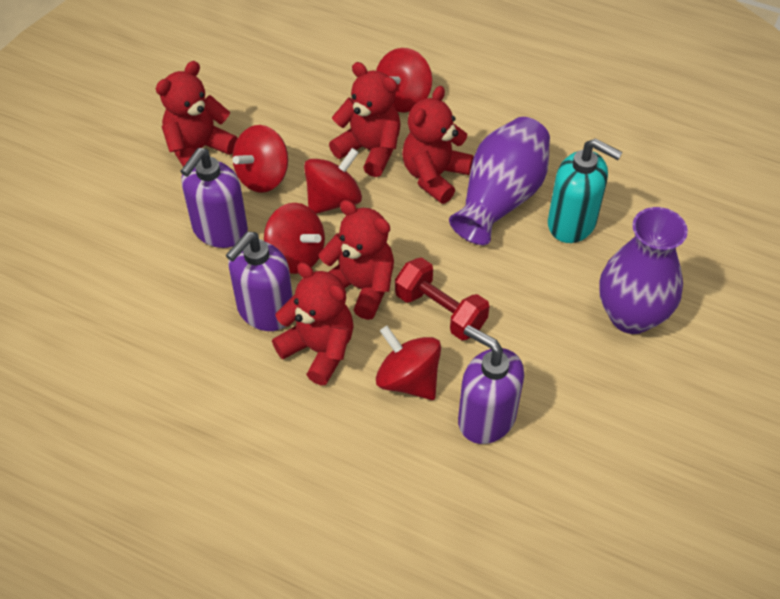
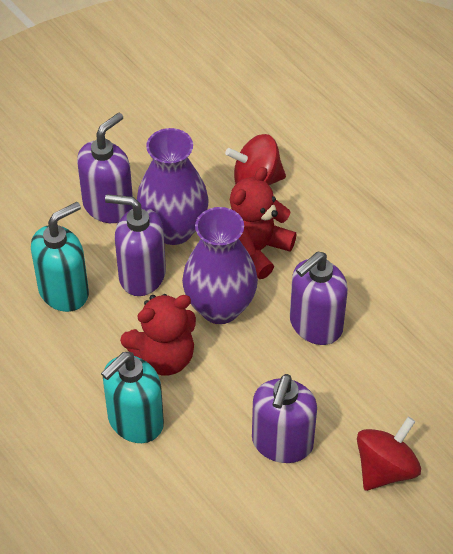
purple soap dispenser: [180,148,248,248] [226,232,293,331] [458,325,524,444] = 3 -> [77,112,133,223] [105,194,166,296] [252,374,317,463] [290,252,348,345] = 4
red dumbbell: [395,257,489,340] = 1 -> none = 0
red spinning top: [233,125,288,193] [264,203,325,274] [304,148,362,214] [376,48,432,113] [376,326,441,400] = 5 -> [225,134,286,185] [357,417,421,491] = 2
red teddy bear: [156,61,238,167] [272,262,354,385] [318,200,394,320] [329,62,401,177] [402,86,473,204] = 5 -> [120,294,196,375] [230,167,297,279] = 2
turquoise soap dispenser: [548,138,622,243] = 1 -> [31,202,89,312] [101,352,164,443] = 2

